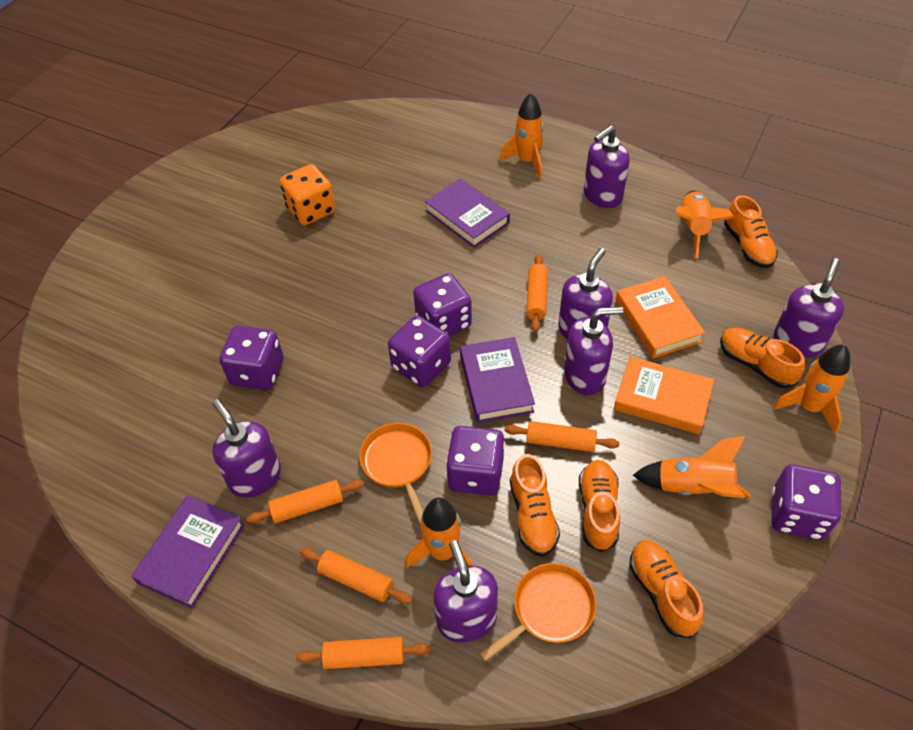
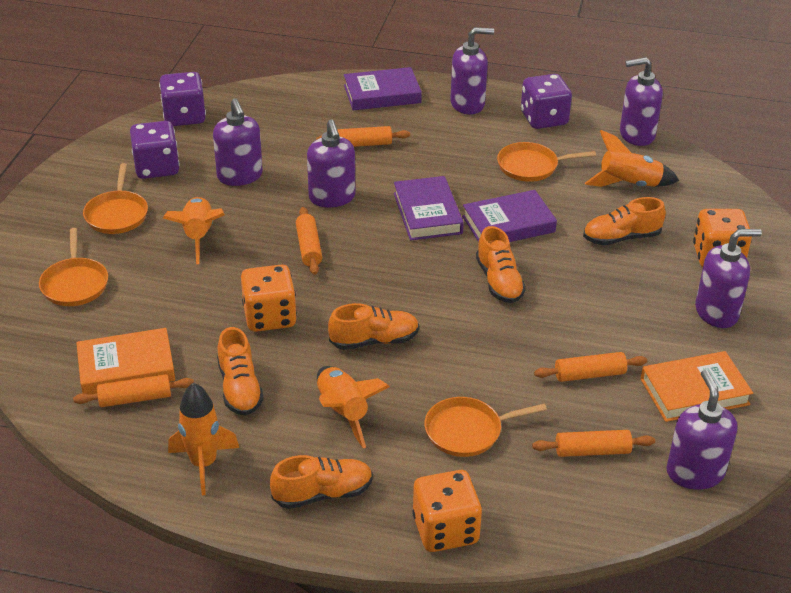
orange dice: [280,164,335,225] = 1 -> [241,264,297,332] [412,470,482,552] [693,209,752,267] = 3
orange pan: [359,423,432,524] [480,563,596,662] = 2 -> [39,228,108,306] [83,163,148,234] [425,397,547,457] [497,142,596,182] = 4
orange rocket: [405,497,473,568] [499,93,544,179] [633,436,751,498] [676,191,734,259] [773,345,850,434] = 5 -> [163,197,225,264] [168,382,239,495] [317,366,390,448] [585,130,679,187] = 4
purple dice: [219,325,283,390] [388,315,451,387] [413,273,472,336] [446,426,505,496] [771,464,842,540] = 5 -> [130,121,180,179] [159,72,206,126] [521,74,572,129] = 3

